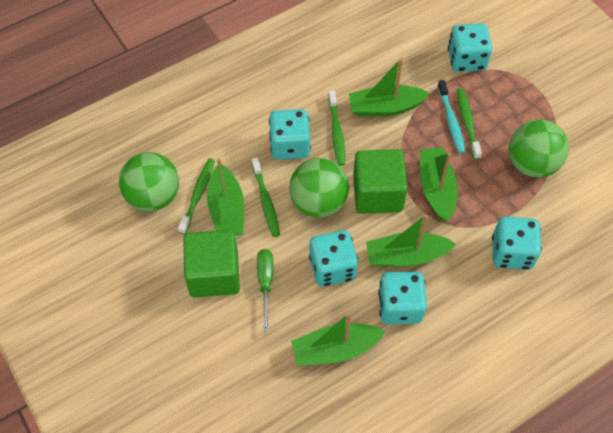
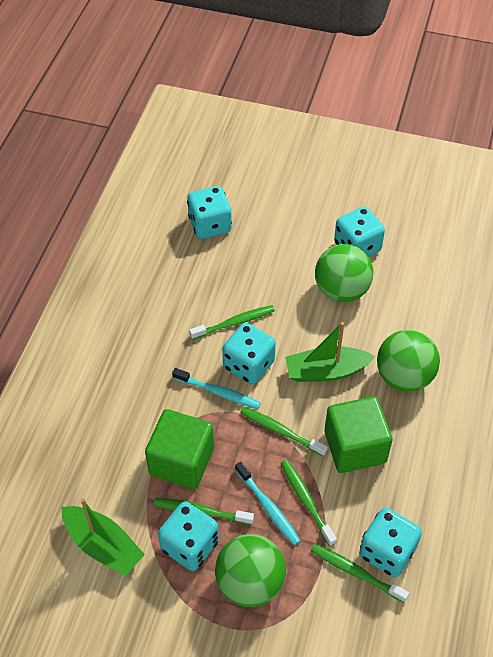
green boat: [207,158,244,236] [291,313,386,366] [349,58,430,116] [366,214,456,267] [420,147,458,222] = 5 -> [61,499,145,576] [285,322,376,382] = 2
green screwdriver: [257,249,273,332] = 1 -> none = 0
green toothbrush: [178,159,215,234] [251,157,280,237] [328,91,345,166] [457,88,482,159] = 4 -> [154,498,254,525] [189,305,275,340] [240,407,328,457] [281,460,337,546] [311,544,409,603] = 5
turquoise toothbrush: [438,80,465,154] = 1 -> [172,368,261,409] [235,462,301,545] = 2

